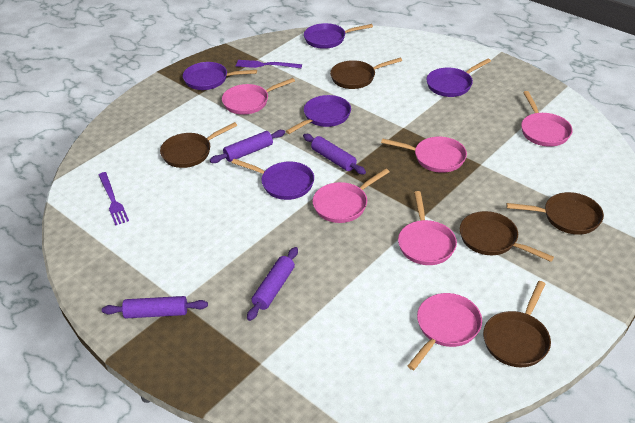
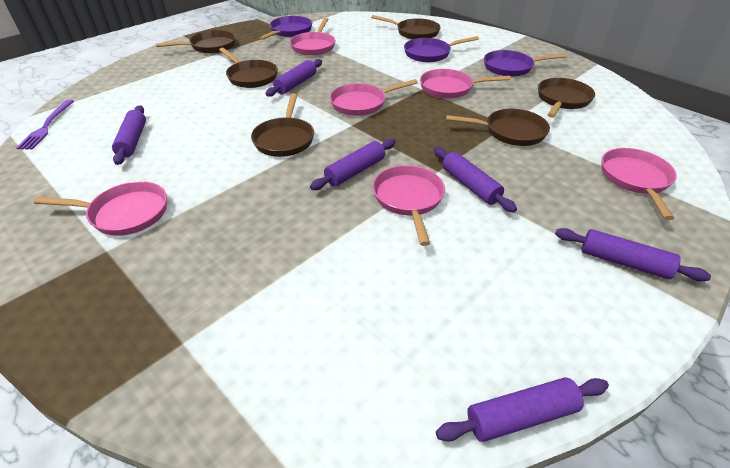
brown pan: [160,122,237,168] [330,58,402,89] [460,211,554,262] [483,281,551,367] [506,192,604,235] = 5 -> [156,30,236,54] [219,48,278,88] [251,93,314,157] [371,15,441,39] [446,109,550,146] [538,78,595,118] = 6
purple fork: [99,172,129,226] [236,60,302,68] = 2 -> [16,100,74,149] = 1
purple pan: [183,62,257,90] [232,159,314,200] [286,95,351,134] [304,23,373,49] [426,58,491,97] = 5 -> [259,16,312,40] [404,36,479,62] [484,50,567,77] = 3
purple rolling pin: [102,296,208,318] [210,130,285,163] [247,247,298,321] [303,134,366,174] = 4 -> [112,105,146,165] [265,59,322,97] [310,139,396,190] [434,147,517,212] [436,377,609,442] [555,228,711,281] = 6

